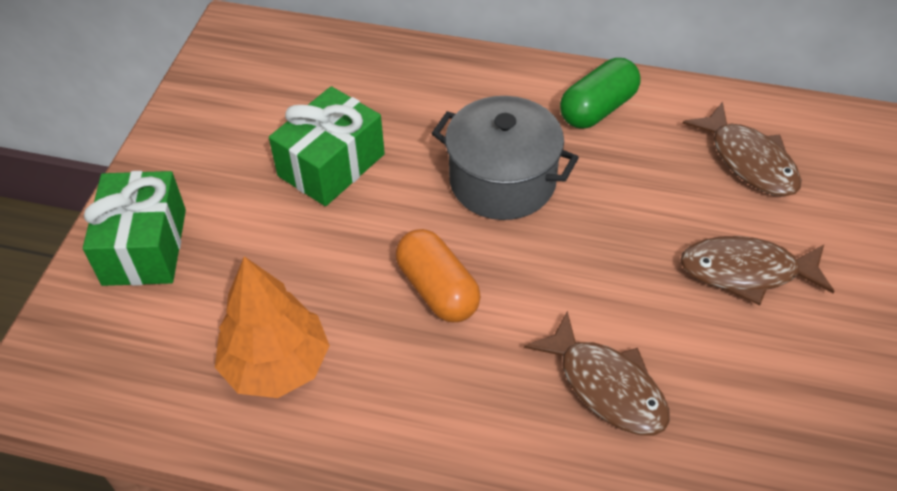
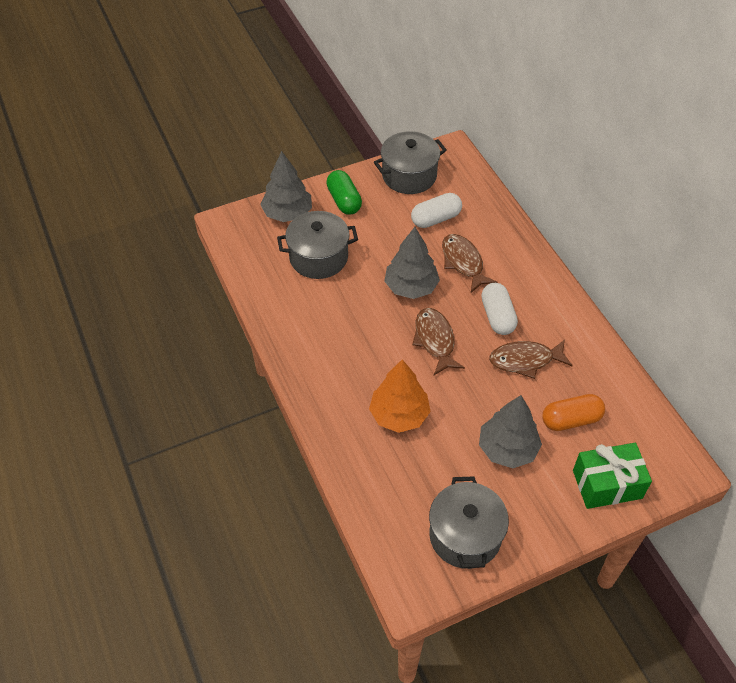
green gift: [83,171,186,286] [269,86,385,206] = 2 -> [573,443,652,509] = 1
grey pot: [432,96,579,220] = 1 -> [277,211,358,279] [374,131,447,194] [429,476,509,569] = 3
grey tree: none = 0 -> [260,151,312,222] [384,227,440,299] [479,395,542,468] = 3
white capsule: none = 0 -> [411,193,462,228] [481,283,518,335] = 2

